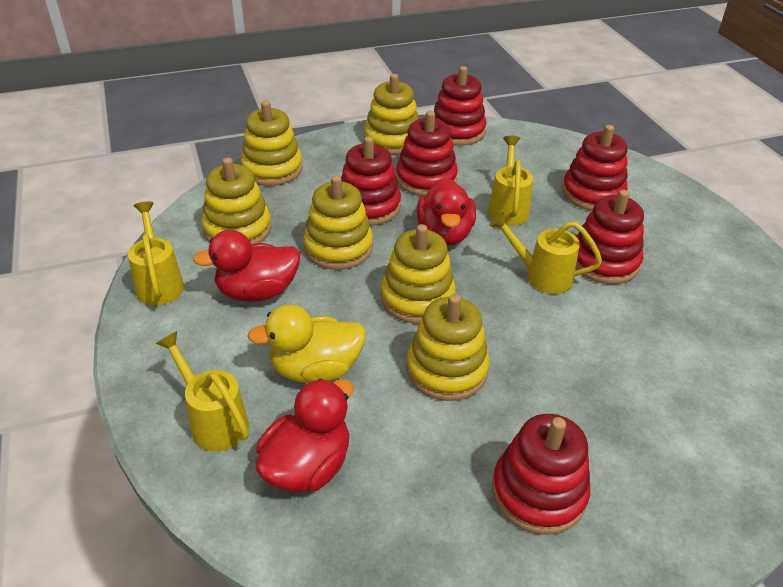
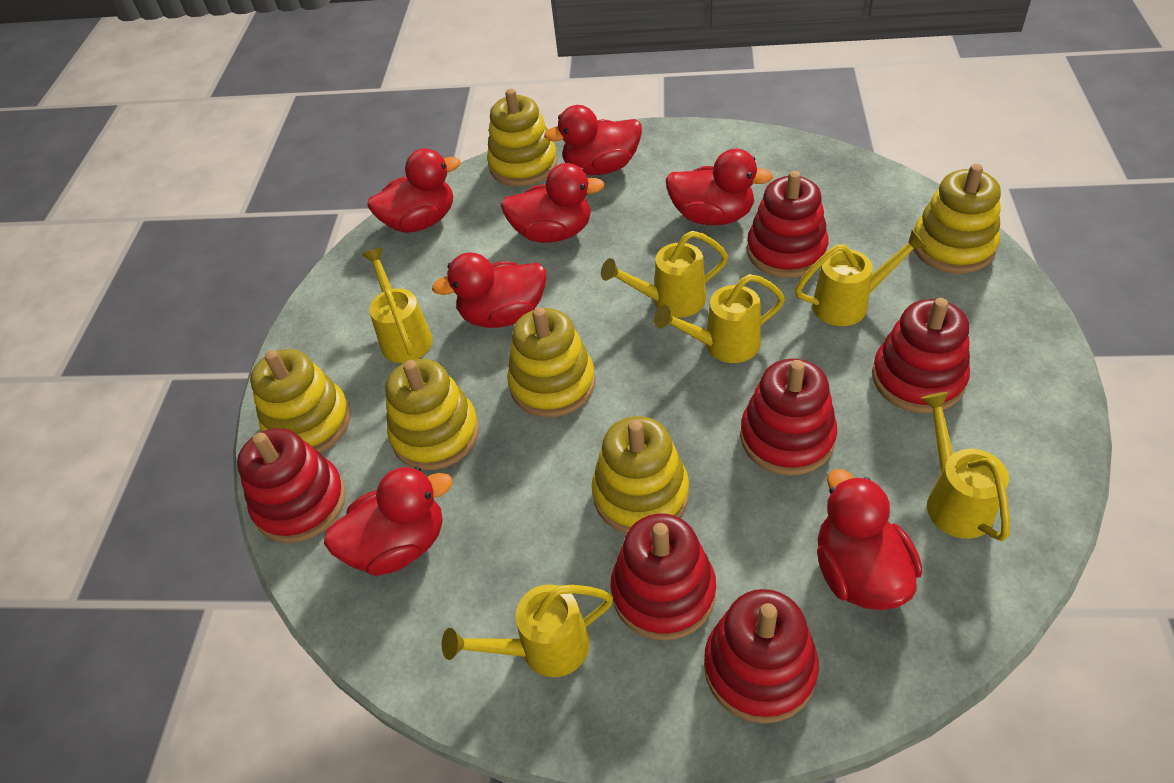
red duck: [193,230,300,302] [256,379,354,493] [417,177,476,246] = 3 -> [324,467,452,576] [367,148,460,233] [432,253,546,328] [501,163,605,243] [544,105,642,175] [666,149,773,225] [817,469,922,610] = 7
yellow duck: [247,304,366,383] = 1 -> none = 0
yellow watering can: [128,202,184,305] [156,331,249,452] [488,136,533,225] [489,212,602,294] = 4 -> [362,248,433,363] [441,584,613,677] [601,231,728,317] [654,274,785,363] [795,230,927,326] [921,392,1010,541] = 6

